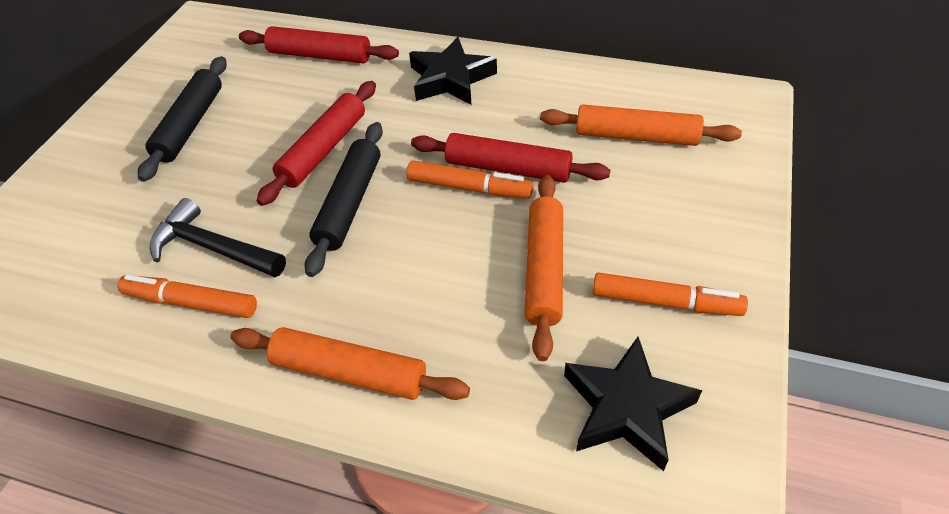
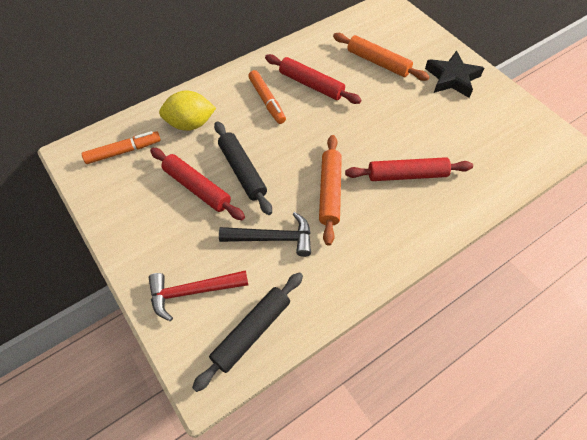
black star: [409,37,497,105] [564,337,702,471] = 2 -> [425,50,484,98] = 1
orange marker: [117,274,257,318] [407,161,533,199] [593,272,748,316] = 3 -> [82,131,161,164] [248,70,286,124] = 2
orange rolling pin: [230,327,470,400] [524,175,563,361] [540,104,742,146] = 3 -> [319,135,342,246] [333,33,429,81] = 2
red hammer: none = 0 -> [148,270,248,321] = 1
yellow lemon: none = 0 -> [159,91,216,131] = 1

